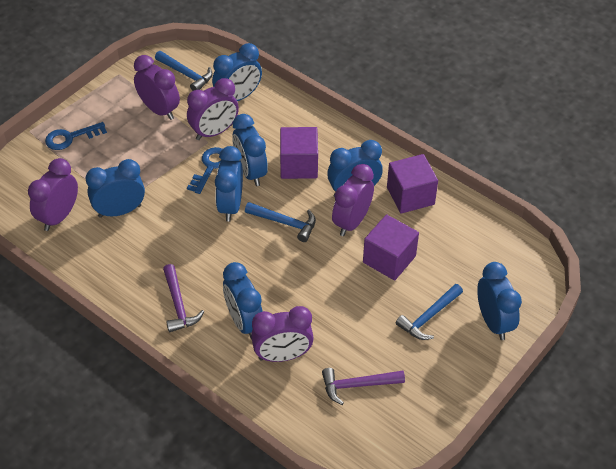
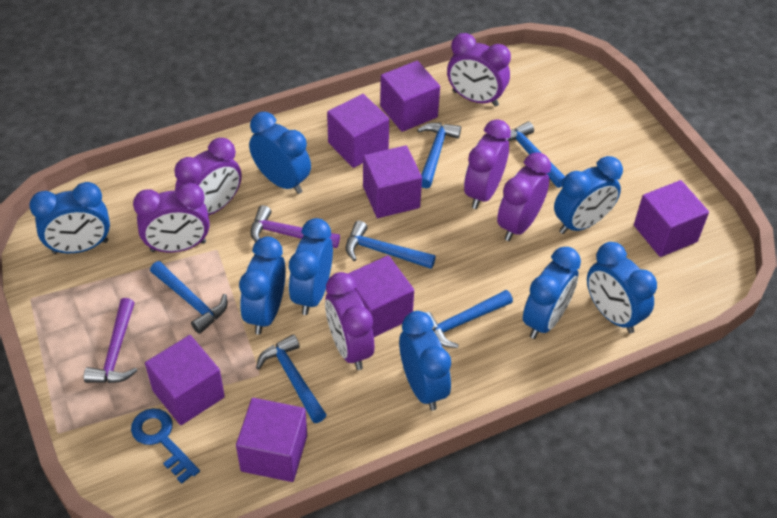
blue clock: [85,159,145,218] [212,43,262,101] [215,146,243,222] [223,262,263,339] [232,114,268,186] [327,140,383,197] [477,262,522,340] = 7 -> [29,182,110,254] [239,237,286,335] [249,112,311,194] [289,218,333,315] [399,311,451,411] [523,247,581,339] [554,156,623,234] [587,242,657,333] = 8
blue hammer: [155,51,213,91] [245,202,316,242] [396,284,463,340] = 3 -> [150,261,228,334] [256,334,326,423] [346,221,436,269] [417,123,461,188] [425,290,513,348] [506,121,565,188] = 6
blue key: [45,122,107,150] [187,147,222,194] = 2 -> [131,408,200,484] = 1
purple clock: [28,158,78,231] [134,55,180,120] [187,78,239,140] [251,306,314,362] [332,164,374,236] = 5 -> [133,183,210,253] [174,138,242,215] [325,272,374,370] [447,33,511,107] [464,119,511,209] [497,152,551,241] = 6
purple cube: [280,127,318,179] [363,215,419,281] [387,154,438,214] = 3 -> [145,335,225,425] [236,398,307,482] [327,94,389,168] [348,256,414,337] [363,145,422,218] [380,61,440,132] [634,180,709,257] = 7

